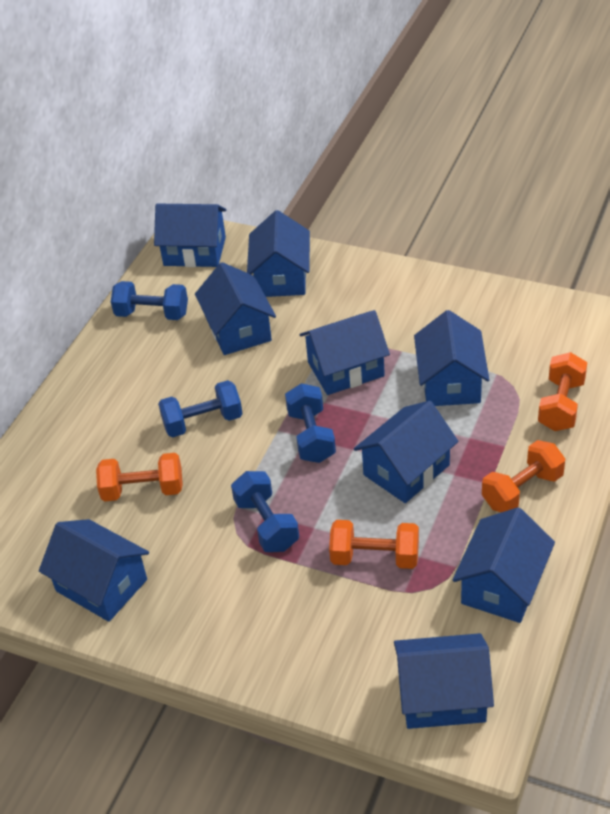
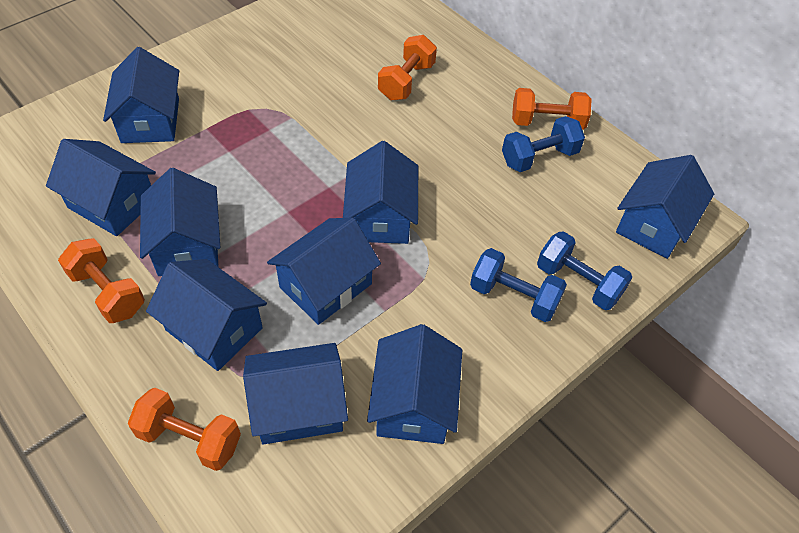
blue dumbbell: [111,281,188,320] [158,380,243,438] [231,471,299,552] [285,383,336,463] = 4 -> [470,248,567,322] [502,116,585,172] [537,231,632,310] = 3

